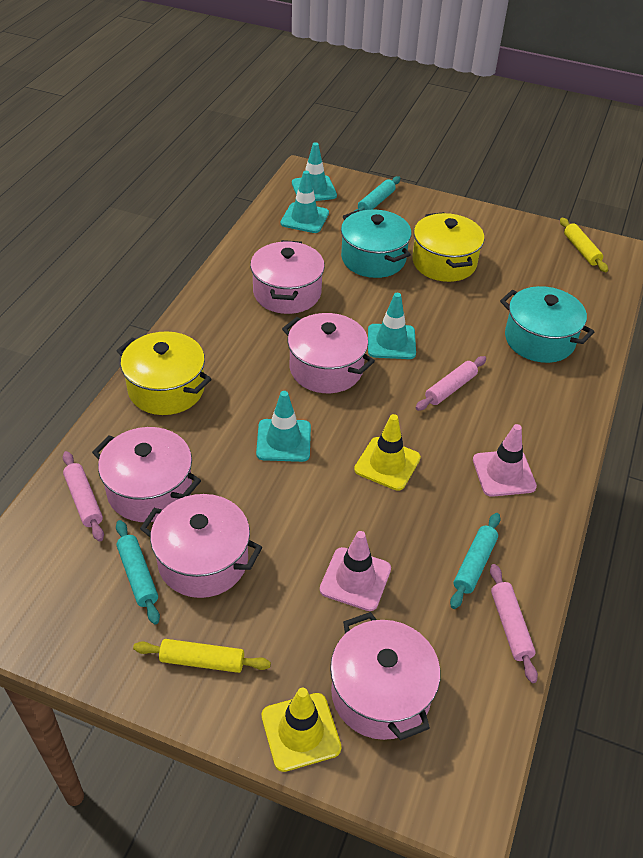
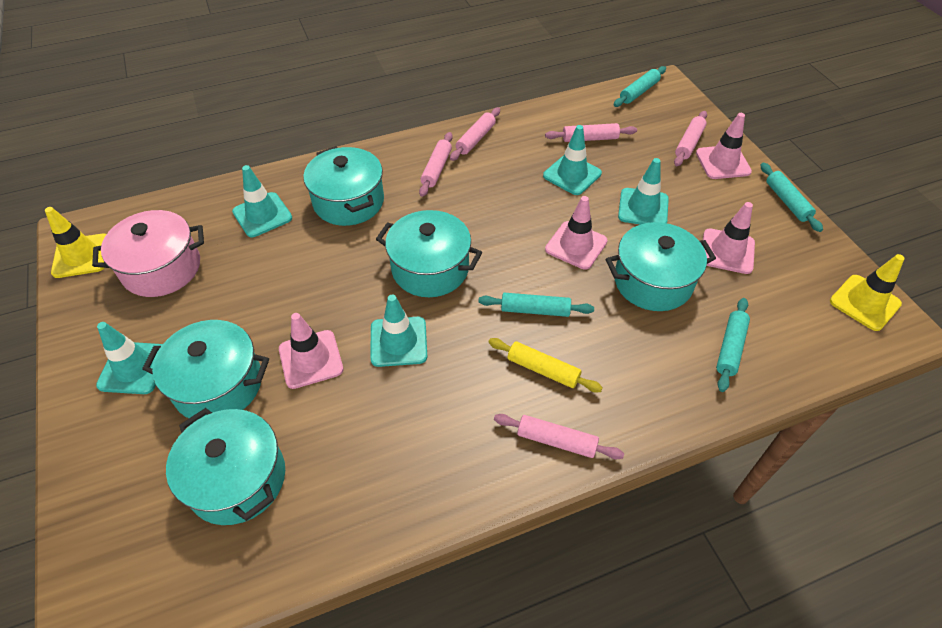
pink pot: [92,427,201,522] [140,494,262,598] [250,240,325,314] [282,313,375,393] [330,612,440,740] = 5 -> [92,210,204,297] = 1
pink rolling pin: [62,451,104,542] [416,356,486,411] [490,564,538,683] = 3 -> [419,132,453,197] [450,107,500,161] [494,414,624,459] [545,123,637,142] [674,111,707,166] = 5
pink traffic cone: [320,531,391,611] [473,424,537,497] = 2 -> [279,313,343,389] [545,196,608,270] [696,113,752,179] [703,202,755,274] = 4
turquoise pot: [341,209,412,278] [500,286,594,363] = 2 -> [142,320,269,418] [166,408,285,525] [303,146,384,226] [376,210,482,297] [606,222,716,311] = 5
turquoise rolling pin: [116,520,160,625] [353,176,400,212] [450,513,501,609] = 3 -> [478,293,594,317] [614,66,666,107] [716,298,750,392] [760,163,823,232] = 4
turquoise traffic cone: [256,391,311,462] [281,171,329,233] [292,142,337,201] [368,293,416,359] = 4 -> [96,322,163,394] [232,165,292,237] [370,295,427,367] [543,125,602,195] [618,158,669,225] = 5
yellow pot: [117,331,212,415] [412,212,485,282] = 2 -> none = 0
yellow rolling pin: [133,639,271,673] [560,218,608,272] = 2 -> [488,338,603,392] = 1

